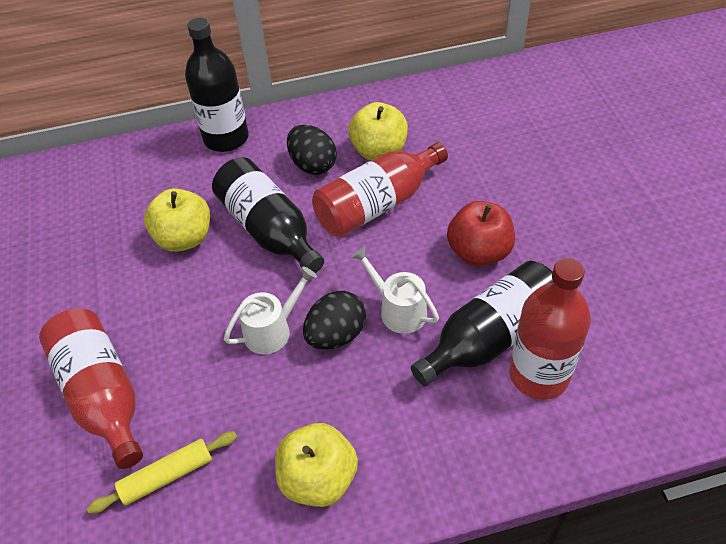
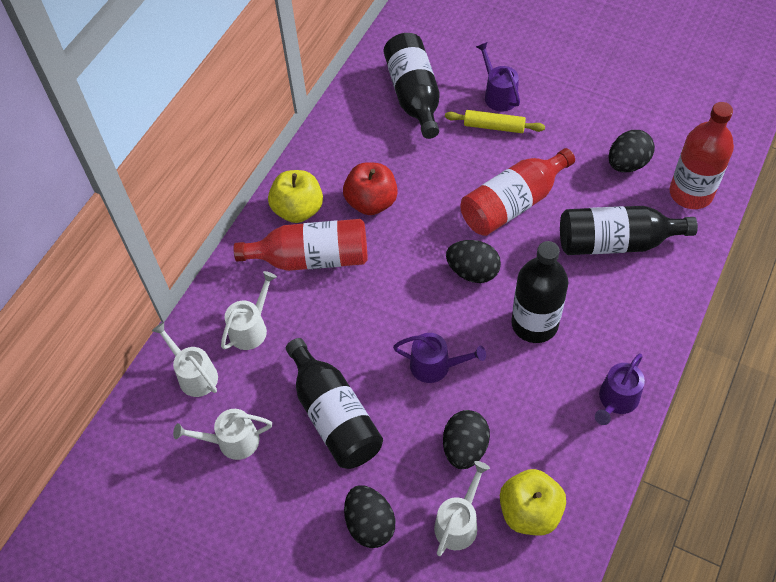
black bottle: [185,18,249,152] [212,157,324,273] [411,261,553,386] = 3 -> [286,338,383,469] [384,33,440,139] [511,241,568,343] [560,206,698,255] = 4
black egg: [287,125,337,175] [303,291,366,350] = 2 -> [344,485,395,548] [443,410,490,469] [446,240,501,283] [609,130,655,172] = 4
purple watering can: none = 0 -> [393,333,486,383] [476,42,520,111] [595,353,645,425] = 3
white watering can: [224,266,317,354] [351,247,439,334] = 2 -> [152,322,218,397] [173,409,272,460] [221,271,277,350] [434,461,490,556] = 4
yellow apple: [144,188,210,252] [275,423,358,507] [348,102,408,161] = 3 -> [268,170,323,223] [500,469,566,536] = 2

